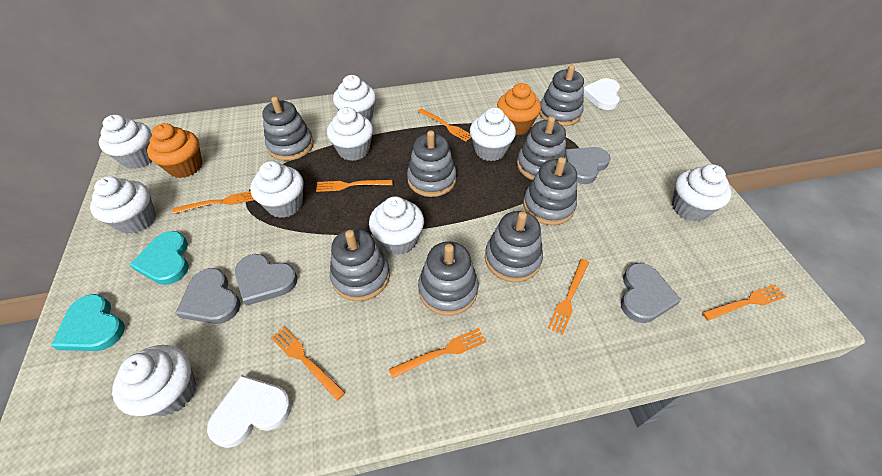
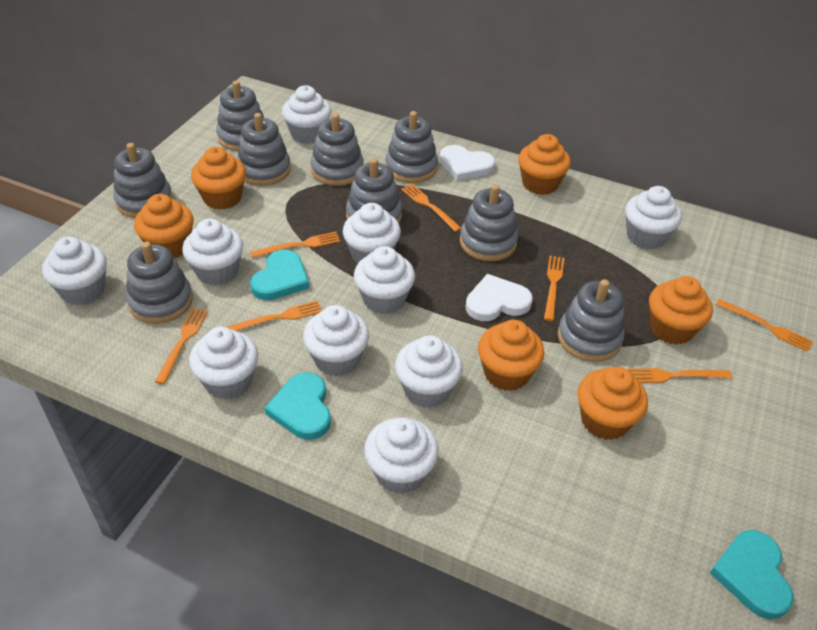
grey heart: [175,268,241,324] [235,254,297,306] [566,147,611,184] [621,263,681,323] = 4 -> none = 0
grey stacking toy: [262,97,314,161] [330,228,390,301] [407,130,456,197] [418,242,478,316] [485,211,543,282] [517,116,566,180] [523,157,577,225] [539,65,584,126] = 8 -> [113,143,173,218] [126,242,193,324] [216,81,264,151] [237,113,291,186] [311,113,364,186] [346,158,402,223] [386,111,438,183] [460,184,518,261] [558,279,625,362] = 9
orange cupcake: [147,123,202,178] [497,83,541,135] = 2 -> [134,194,194,258] [191,147,246,210] [478,320,545,391] [518,134,571,195] [578,367,648,440] [649,276,713,345] = 6
turquoise heart: [51,294,125,351] [130,231,189,285] = 2 -> [250,250,309,300] [265,372,331,440] [710,530,793,619] = 3
white cupcake: [90,176,156,234] [99,115,152,169] [112,345,196,416] [250,161,304,218] [327,107,373,161] [333,75,376,121] [369,196,424,255] [470,107,516,161] [672,164,732,221] = 9 -> [42,237,107,305] [182,218,243,286] [189,327,258,400] [282,85,331,144] [303,305,369,376] [343,203,401,263] [354,246,415,314] [364,417,439,494] [395,335,463,408] [625,186,682,249] = 10

